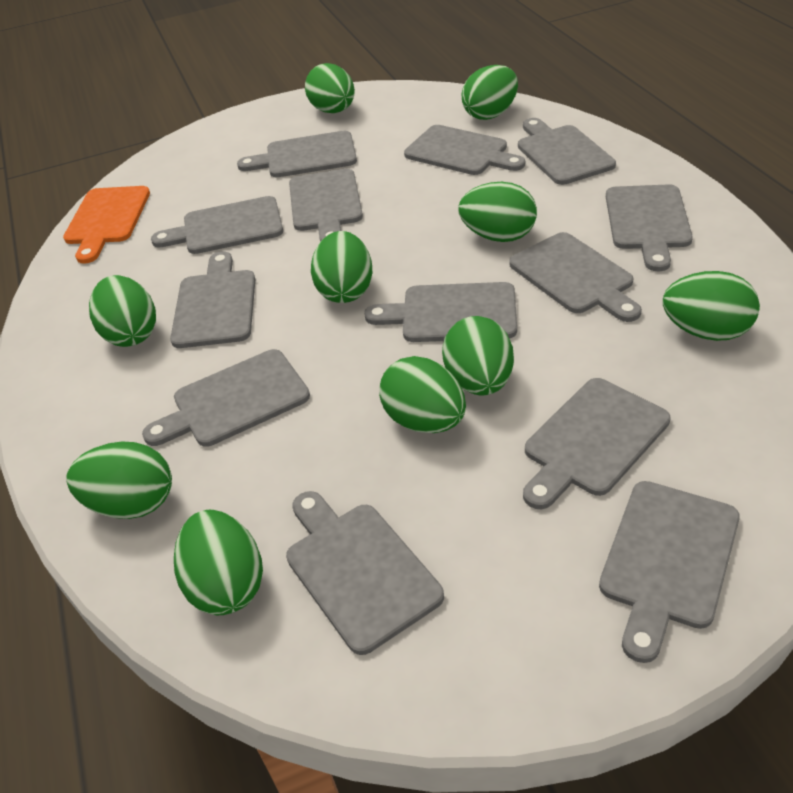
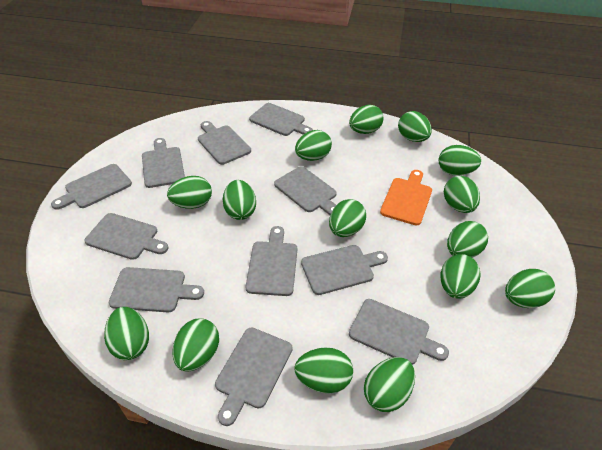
green egg: [66,441,172,519] [89,275,156,347] [174,510,263,615] [305,63,355,113] [311,231,372,303] [379,356,466,433] [442,316,514,396] [458,182,537,242] [462,65,518,120] [663,271,760,341] = 10 -> [104,307,149,360] [167,176,212,209] [172,318,219,372] [223,180,256,220] [294,347,353,393] [295,130,332,161] [329,199,366,237] [349,105,383,134] [364,357,415,412] [398,111,432,142] [439,145,481,176] [441,254,480,299] [444,176,480,213] [447,221,488,258] [505,269,555,308] = 15
grey cutting board: [142,349,310,447] [151,196,283,254] [170,251,255,348] [237,131,357,177] [286,491,444,655] [289,169,363,242] [364,282,517,342] [404,125,525,175] [509,232,642,322] [518,118,616,185] [523,378,671,509] [599,481,740,663] [606,184,693,271] = 13 -> [51,164,132,210] [84,213,169,260] [109,267,204,312] [142,138,185,188] [198,121,251,165] [215,327,293,426] [246,226,297,296] [249,103,313,136] [274,166,337,215] [301,245,388,295] [349,299,449,365] = 11

